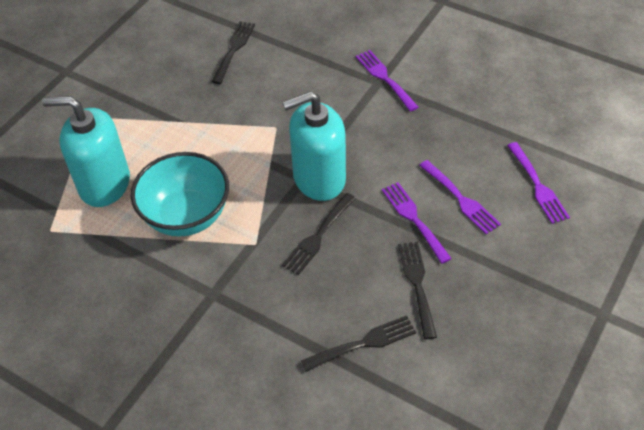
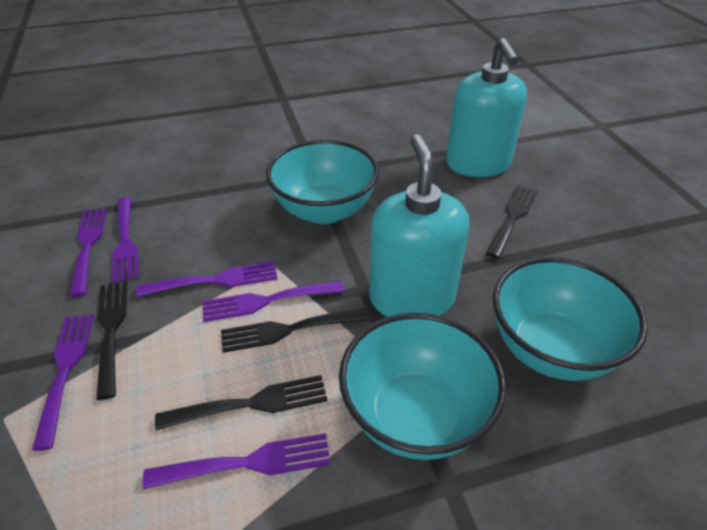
purple fork: [356,50,418,112] [382,182,452,264] [419,160,501,234] [507,142,570,224] = 4 -> [32,314,94,451] [70,209,106,297] [112,197,139,283] [136,261,278,297] [142,433,331,489] [202,281,345,322] = 6
turquoise bowl: [131,152,229,237] = 1 -> [266,140,379,224] [339,313,506,460] [493,257,648,381] = 3

